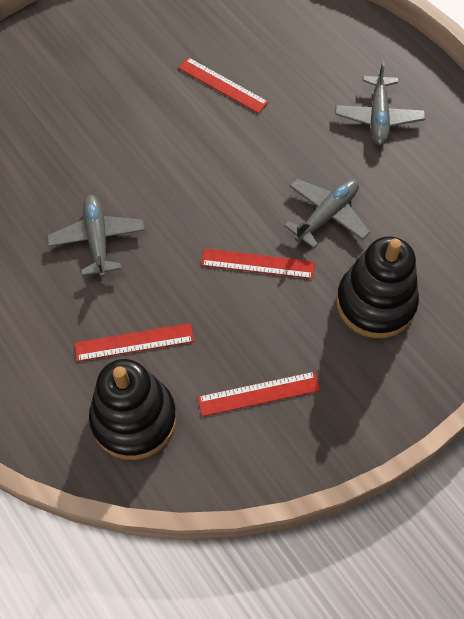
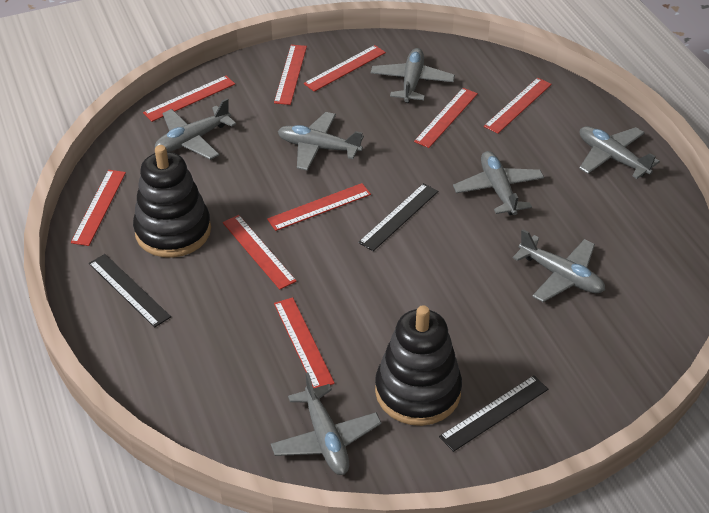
black ruler: none = 0 -> [89,254,171,328] [358,183,438,251] [439,375,548,452] = 3
grey plane: [47,195,145,277] [284,179,370,248] [335,61,425,145] = 3 -> [155,98,236,160] [271,372,381,475] [278,112,364,171] [371,48,455,103] [453,151,544,215] [513,229,605,302] [579,126,660,179] = 7
red ruler: [74,323,194,361] [178,57,269,114] [197,371,320,417] [201,248,315,279] = 4 -> [71,170,126,246] [143,76,235,122] [223,215,297,290] [267,183,371,231] [274,45,307,105] [274,297,335,388] [304,45,386,92] [414,88,478,148] [484,78,552,134] = 9

